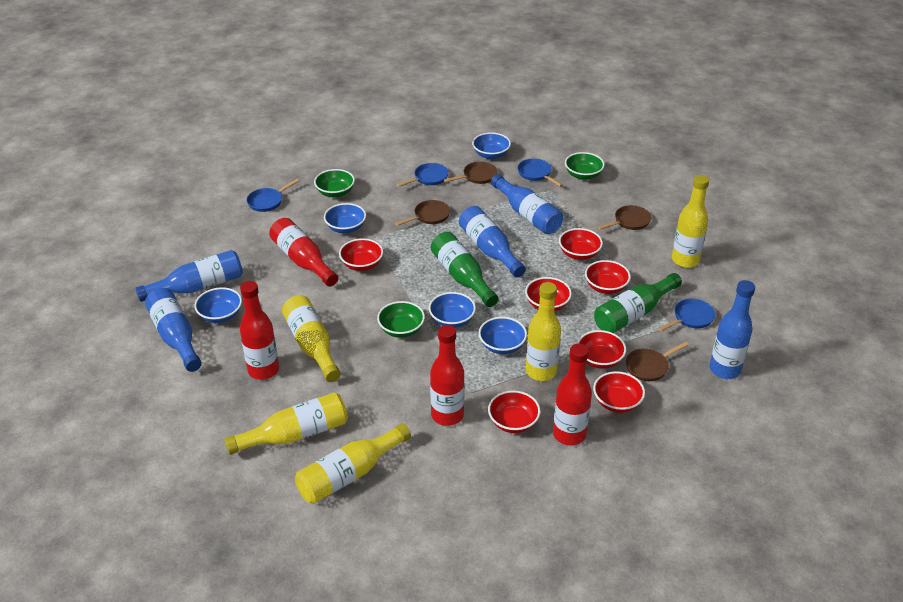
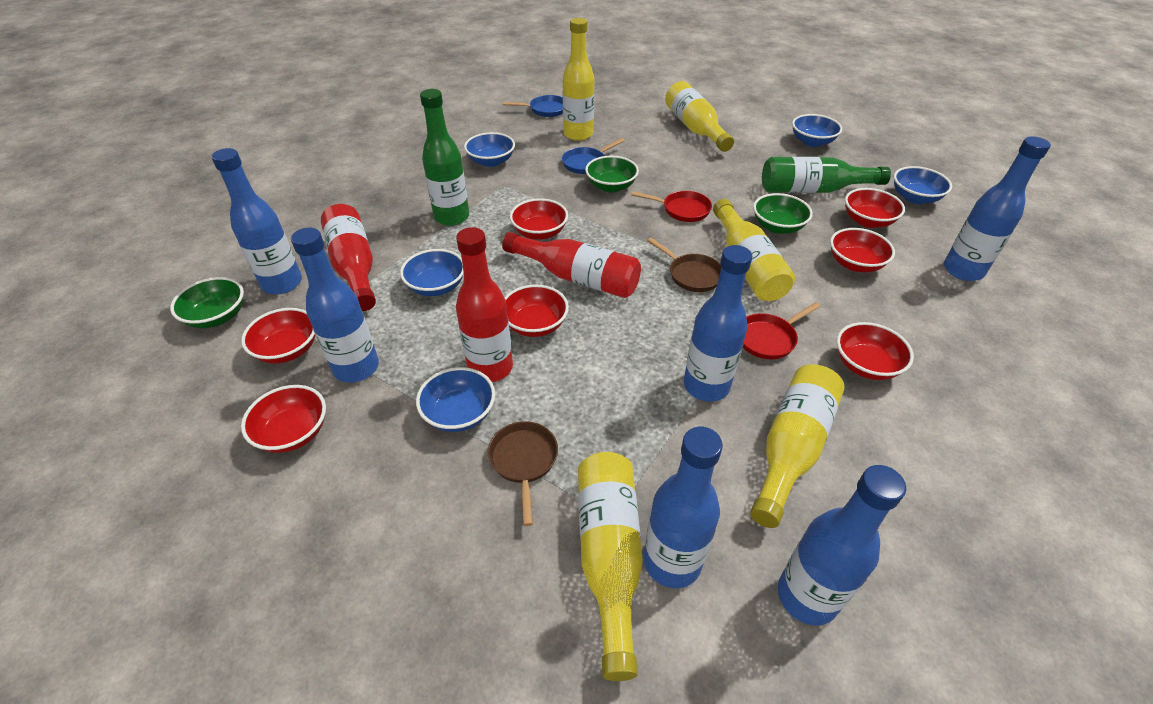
blue bottle: [135,250,243,302] [145,288,202,372] [459,206,526,278] [491,174,563,234] [709,280,755,379] = 5 -> [212,148,302,294] [291,227,379,383] [644,427,723,588] [684,245,752,402] [778,465,906,626] [944,136,1051,281] = 6
blue pan: [247,179,299,212] [397,163,449,187] [517,159,563,187] [659,298,715,331] = 4 -> [503,95,563,117] [562,138,625,174] = 2
brown pan: [395,200,450,226] [444,161,498,184] [598,205,651,230] [626,341,689,381] = 4 -> [488,421,558,526] [647,238,721,292] = 2
red bottle: [240,281,279,380] [269,218,338,287] [430,325,465,426] [553,344,592,445] = 4 -> [321,204,376,311] [456,227,513,382] [502,232,641,298] = 3
red pan: none = 0 -> [631,191,712,222] [743,302,820,359] = 2

